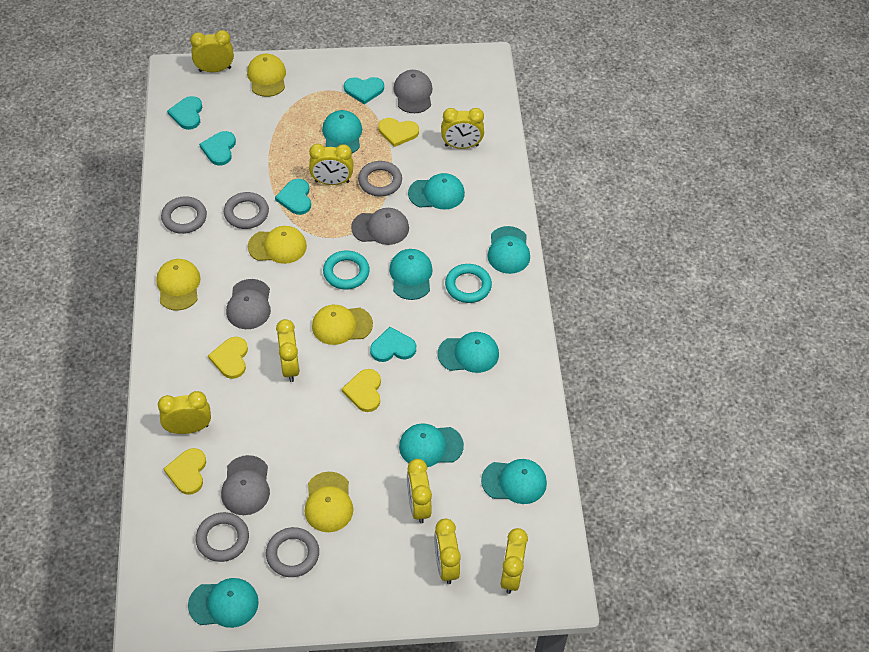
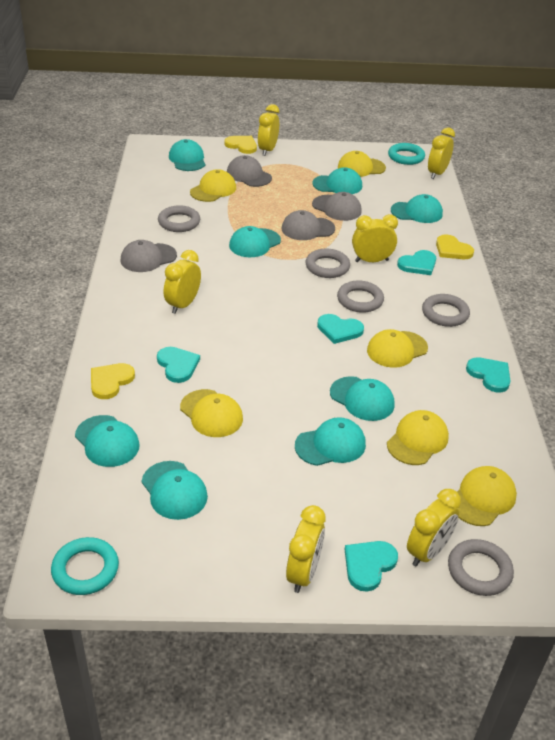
yellow cap: [156,259,201,311] [247,54,286,97] [248,226,307,264] [304,472,353,532] [312,305,373,345] = 5 -> [180,389,243,437] [190,169,236,202] [338,151,386,177] [367,329,428,368] [387,410,449,465] [457,466,517,526] = 6
yellow clock: [158,391,211,434] [190,30,234,72] [276,319,300,382] [309,144,354,185] [407,459,432,524] [434,519,461,584] [441,108,484,149] [500,528,528,594] = 8 -> [164,250,201,314] [258,104,279,156] [286,505,325,593] [352,214,398,262] [407,489,461,567] [428,127,455,179] = 6
yellow heart: [163,448,206,495] [208,337,248,379] [342,369,381,412] [378,118,419,147] = 4 -> [91,363,135,399] [225,136,257,154] [436,234,474,259] = 3

